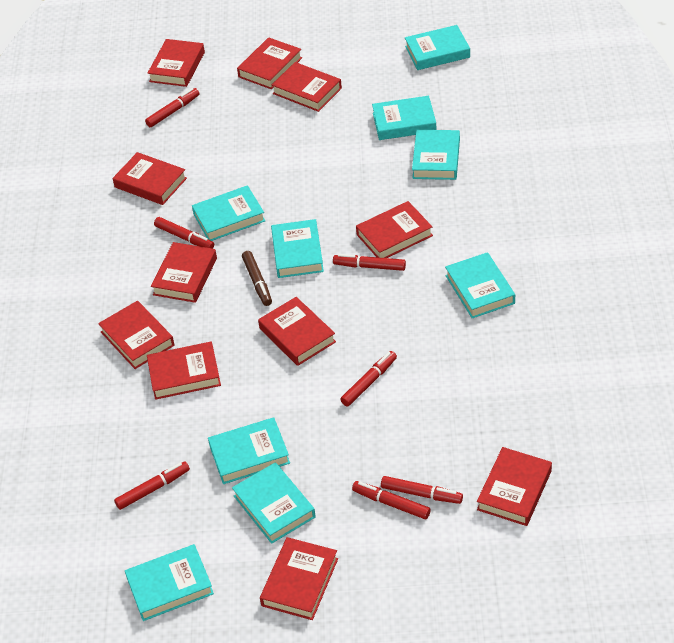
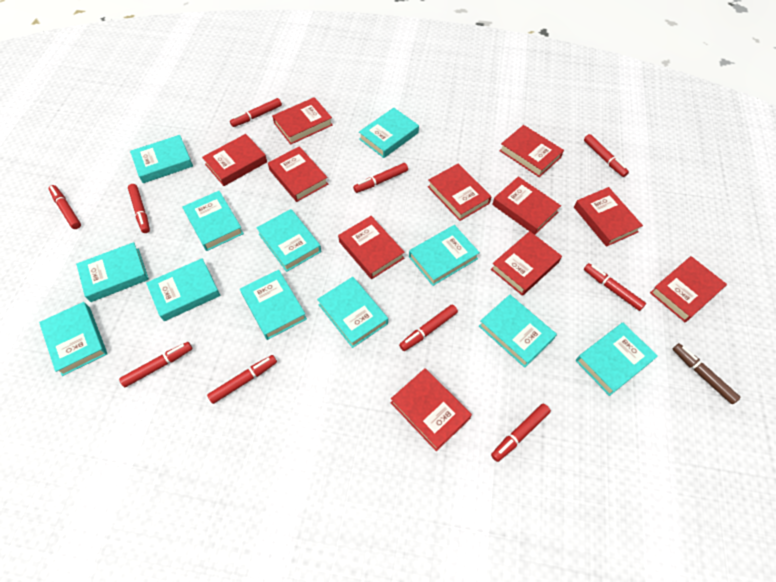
red marker: [114,461,190,510] [145,88,199,127] [154,217,214,249] [333,254,406,271] [340,351,397,406] [352,481,431,519] [381,476,463,504] = 7 -> [49,185,81,229] [119,342,192,387] [128,184,150,233] [207,355,277,404] [230,98,282,127] [353,163,408,193] [399,305,458,351] [491,404,551,462] [584,134,629,177] [584,263,646,311] = 10
turquoise book: [125,544,214,621] [192,185,265,241] [208,417,290,484] [232,462,316,544] [271,219,324,278] [372,96,437,140] [405,25,470,70] [412,130,460,180] [445,252,515,318] = 9 -> [39,302,107,376] [76,242,149,302] [130,135,193,183] [146,258,220,321] [183,191,244,251] [240,270,307,340] [257,209,321,272] [317,277,388,348] [359,108,419,158] [409,225,480,286] [479,295,557,368] [576,323,658,396] = 12

